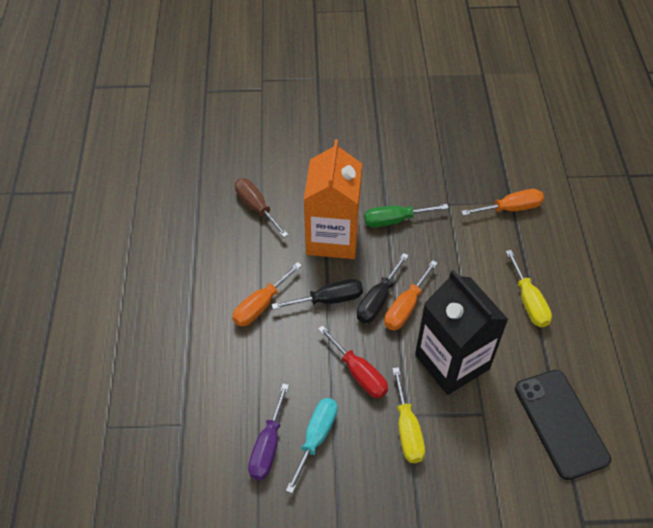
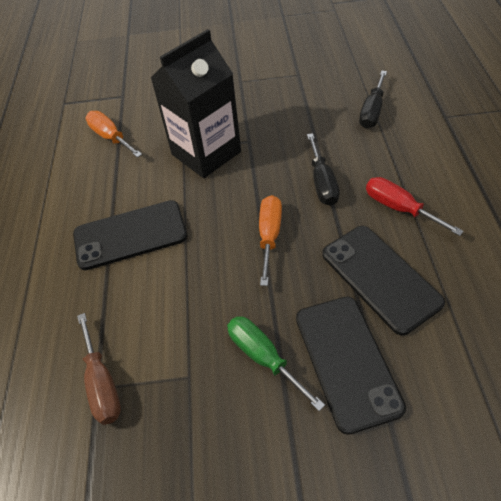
black phone: [515,370,611,480] = 1 -> [73,200,187,270] [296,297,406,435] [322,226,445,335] = 3
orange carton: [304,139,362,259] = 1 -> none = 0
orange screwdriver: [232,262,302,326] [384,260,438,330] [461,189,544,216] = 3 -> [86,111,142,158] [259,195,282,286] = 2
purple screwdriver: [248,383,289,480] = 1 -> none = 0
turquoise screwdriver: [286,398,338,493] = 1 -> none = 0
yellow screwdriver: [392,367,425,463] [506,250,552,327] = 2 -> none = 0

